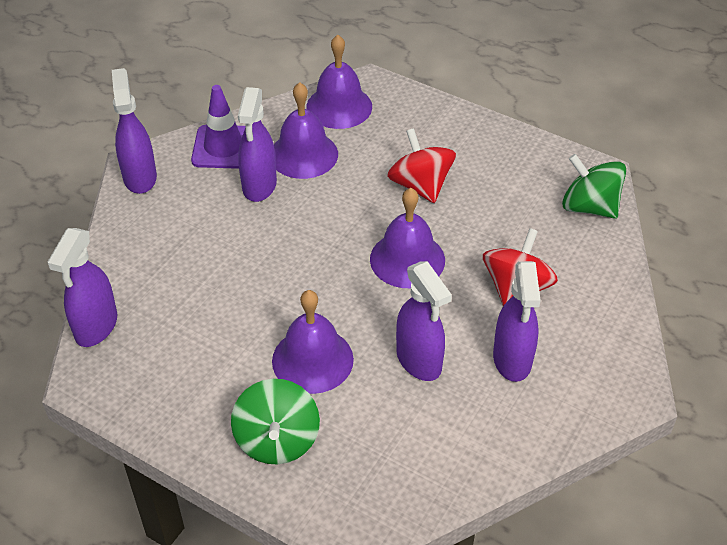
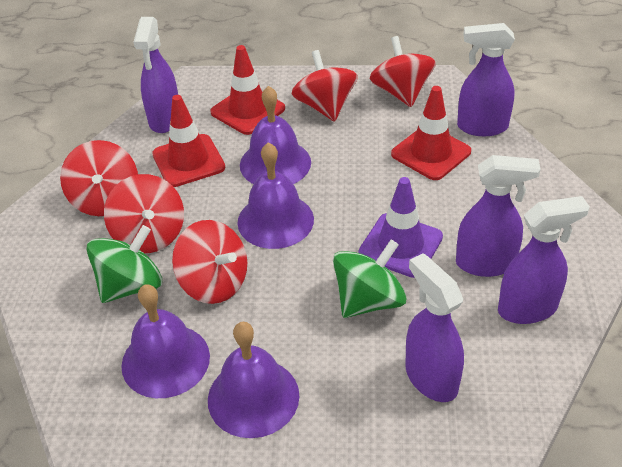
red spinning top: [387,128,456,203] [483,228,558,306] = 2 -> [60,140,138,216] [104,174,184,253] [172,220,247,304] [292,50,358,122] [369,36,436,107] = 5
red traffic cone: none = 0 -> [152,95,225,187] [210,45,285,135] [391,86,471,180] = 3

